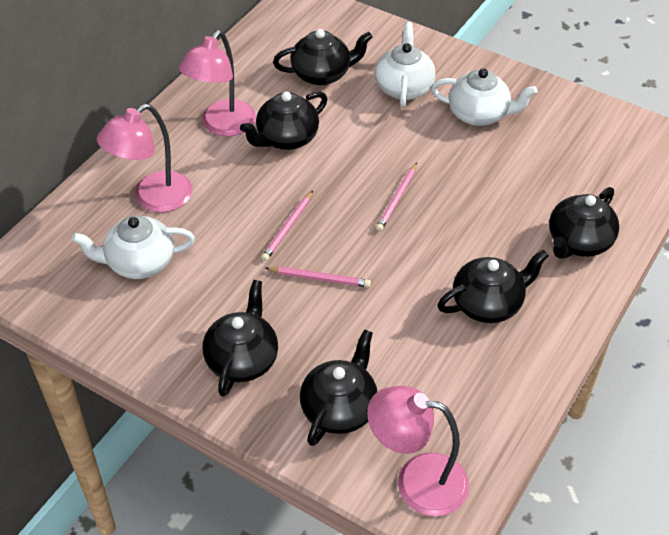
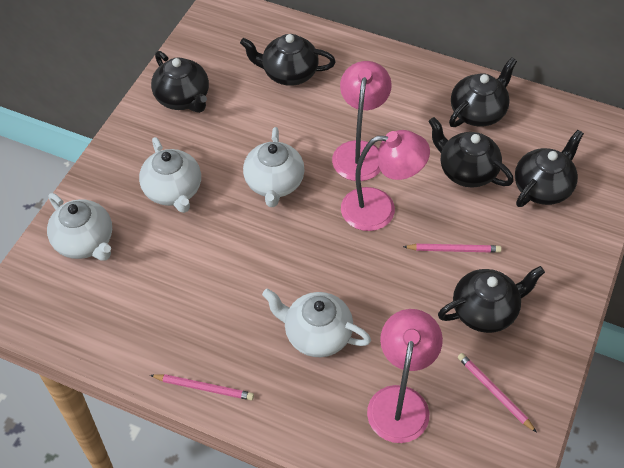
white teapot: [72,216,195,279] [375,22,436,107] [431,68,537,126] = 3 -> [47,193,112,261] [139,137,201,213] [243,127,305,207] [262,288,371,357] = 4

